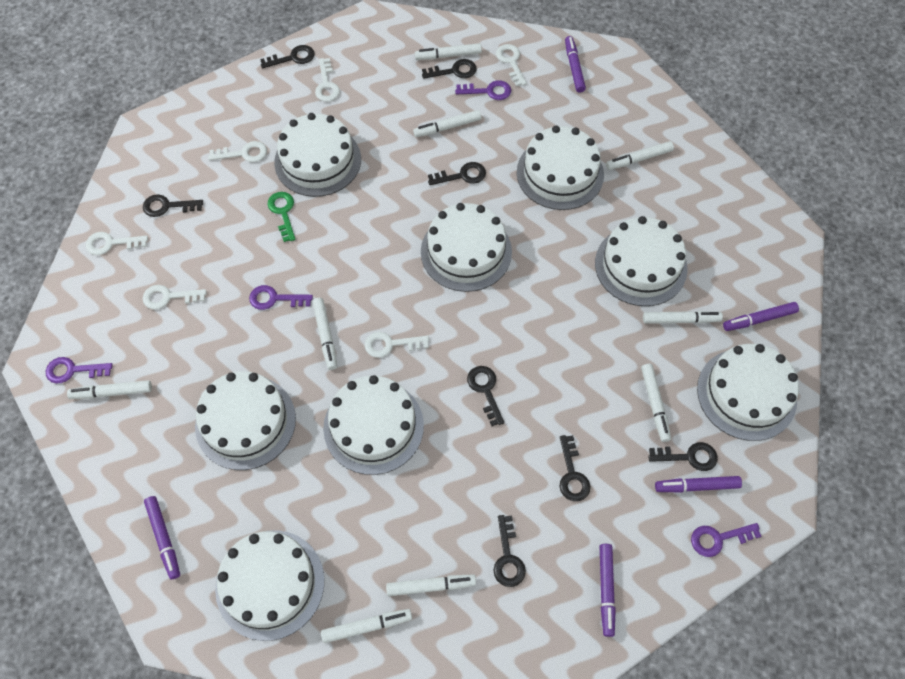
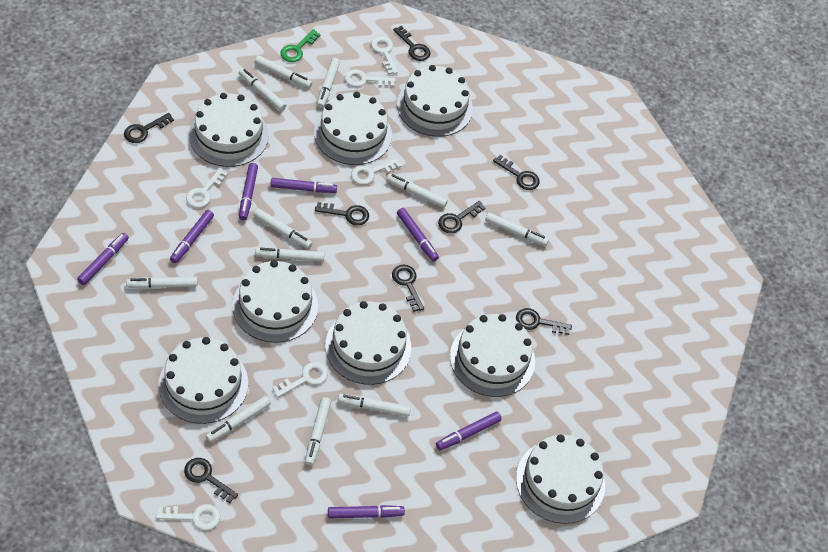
purple key: [46,357,112,384] [249,285,313,310] [455,80,511,100] [691,523,762,557] = 4 -> none = 0
purple marker: [144,496,180,579] [565,36,586,93] [600,544,616,637] [655,476,742,492] [723,302,799,331] = 5 -> [77,233,129,285] [170,210,214,263] [239,163,258,220] [270,178,337,193] [328,505,405,518] [397,208,439,262] [436,412,502,450] = 7
white marker: [67,380,152,399] [312,298,337,370] [321,609,412,643] [386,574,476,596] [413,110,481,137] [415,43,482,60] [606,141,674,170] [641,364,671,442] [643,311,723,324] = 9 -> [126,277,198,289] [206,396,271,443] [239,68,287,111] [253,208,312,249] [255,56,312,88] [255,248,324,262] [305,397,331,466] [317,58,340,108] [338,394,411,417] [386,174,448,208] [485,213,549,246] = 11

